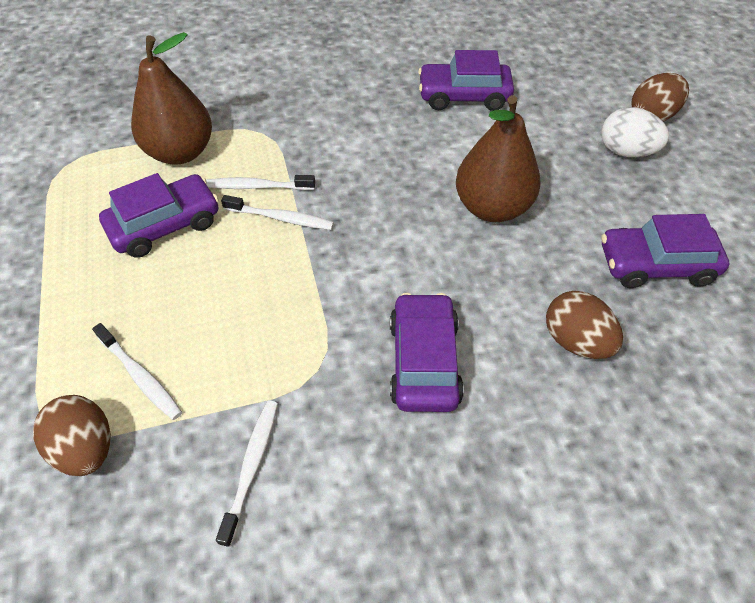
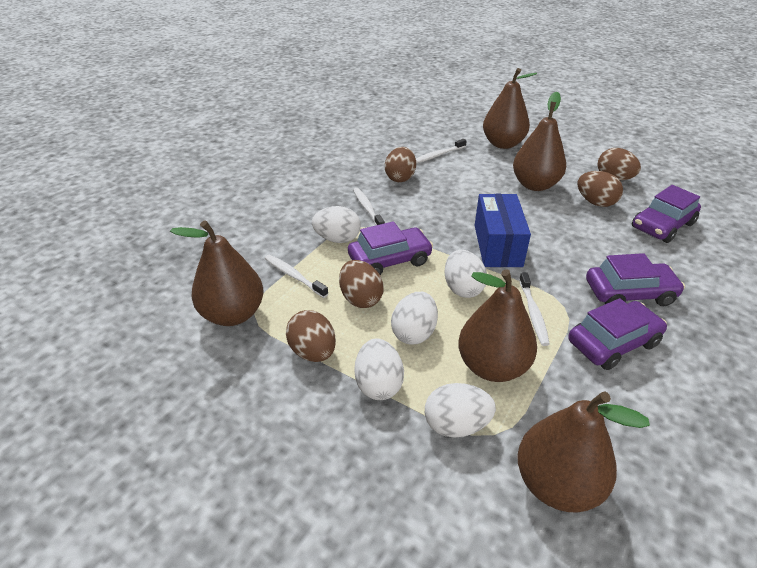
blue box: none = 0 -> [474,194,531,267] = 1
brown egg: [33,395,111,476] [546,291,623,359] [632,73,689,121] = 3 -> [286,310,336,362] [339,260,384,308] [385,147,416,182] [578,171,623,207] [597,148,641,181] = 5
brown pear: [131,32,212,165] [456,95,541,222] = 2 -> [170,220,264,326] [458,269,537,382] [483,68,537,149] [513,92,566,191] [517,391,650,513] = 5
white egg: [601,107,669,157] = 1 -> [312,206,361,243] [354,339,404,400] [391,292,438,345] [425,383,496,438] [444,250,487,298] = 5

